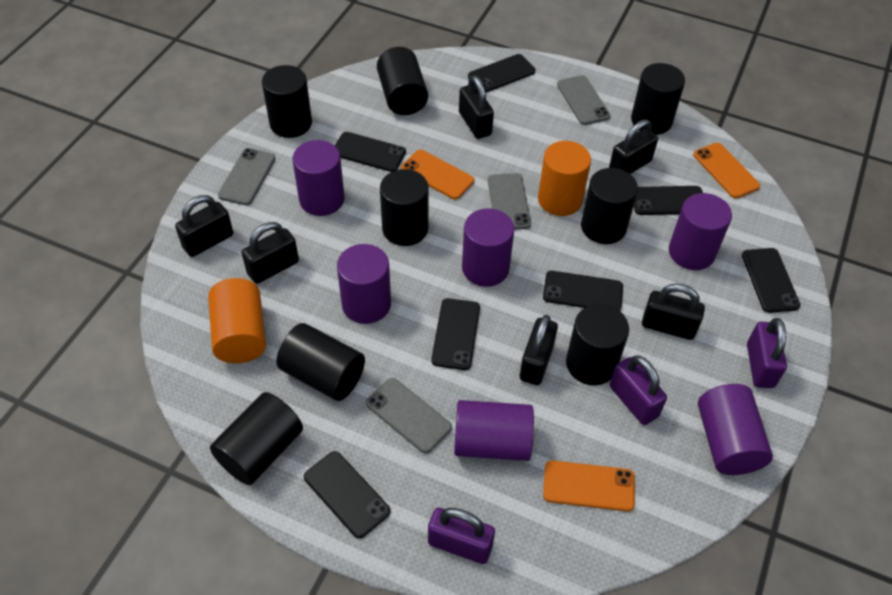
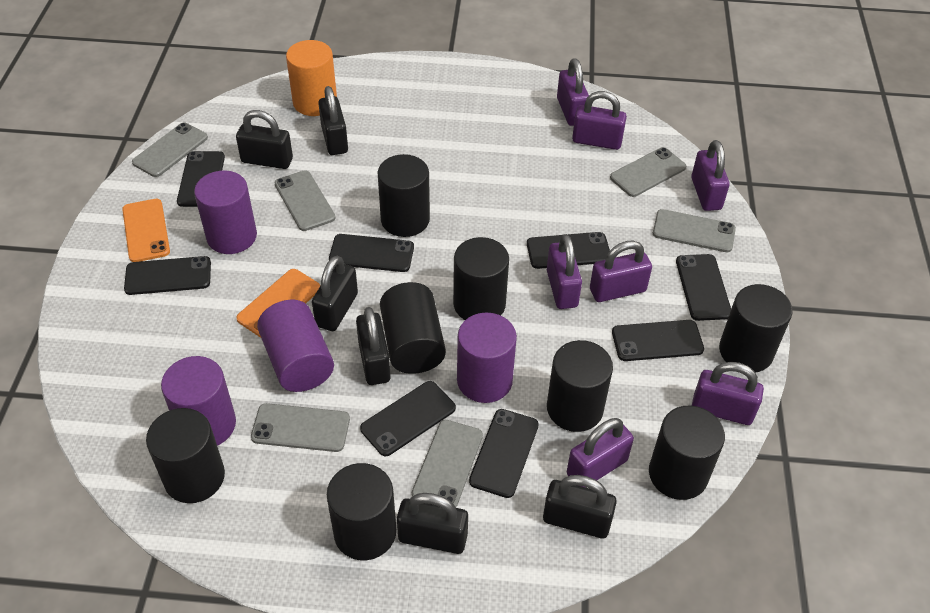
black phone: [304,451,390,538] [335,132,406,172] [431,298,480,370] [468,54,535,93] [543,271,623,311] [634,186,703,215] [742,248,800,313] = 7 -> [124,256,211,295] [177,151,225,207] [329,234,414,272] [360,381,456,456] [469,409,539,498] [527,232,610,269] [612,320,704,361] [676,254,731,321] = 8
grey phone: [218,148,276,205] [366,378,452,453] [488,173,531,230] [557,75,610,125] = 4 -> [132,123,208,177] [251,403,350,452] [274,170,336,231] [412,420,483,508] [610,147,686,197] [653,209,736,252] = 6
orange cylinder: [208,278,266,363] [538,141,591,216] = 2 -> [286,40,337,116] = 1
orange phone: [401,150,474,199] [543,460,635,511] [693,143,760,199] = 3 -> [122,199,170,262] [236,269,320,337] = 2
purple cylinder: [292,140,344,216] [337,244,391,324] [454,400,534,461] [462,208,514,287] [669,193,732,270] [698,384,773,475] = 6 -> [161,356,236,446] [194,171,257,254] [257,300,334,392] [457,312,517,403] = 4
purple padlock: [428,508,495,564] [610,356,667,425] [747,318,787,388] = 3 -> [547,234,582,309] [557,58,589,126] [567,418,634,487] [572,91,627,150] [590,240,652,302] [691,140,730,211] [692,362,764,425] = 7

